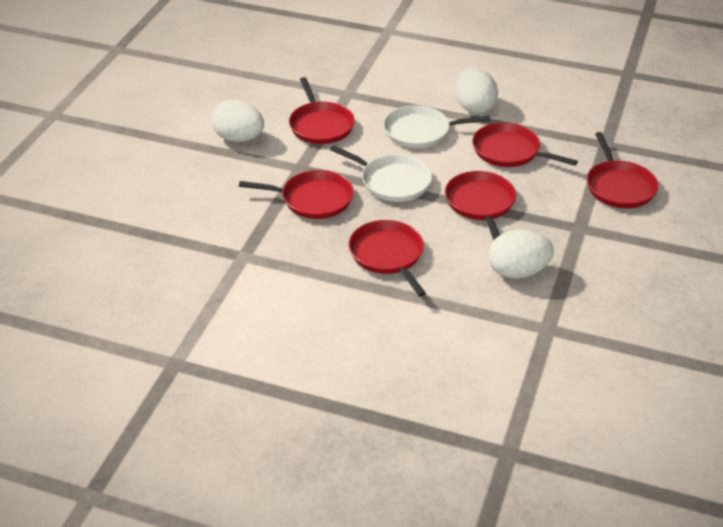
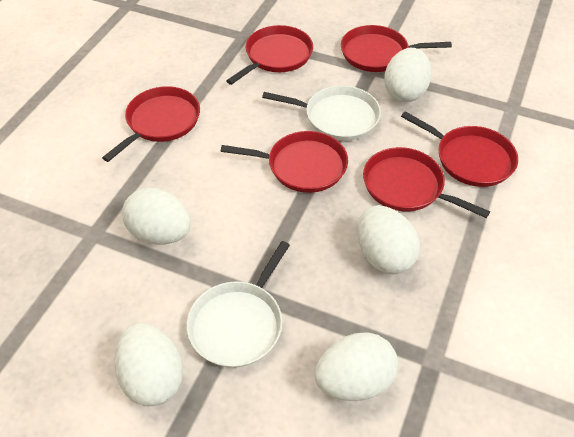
white egg: [211,99,264,142] [455,67,498,114] [489,230,554,279] = 3 -> [114,323,183,406] [122,188,191,245] [315,333,398,401] [358,205,420,274] [384,48,431,102] = 5

